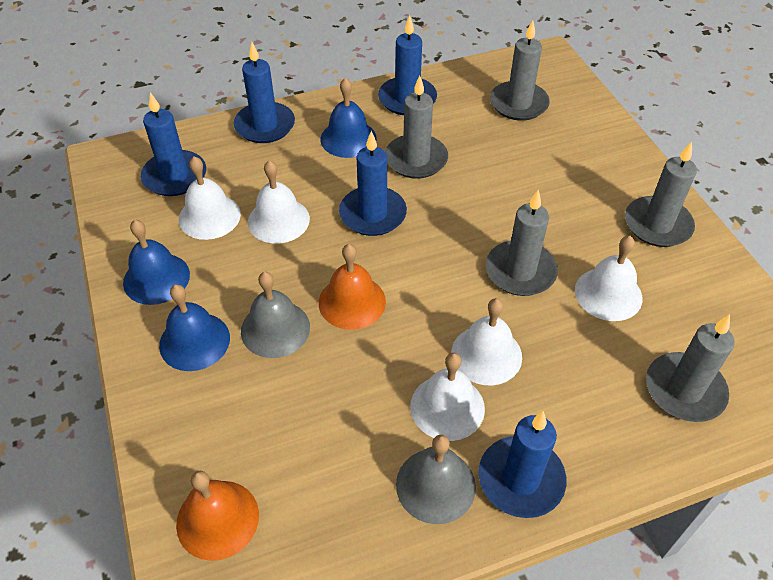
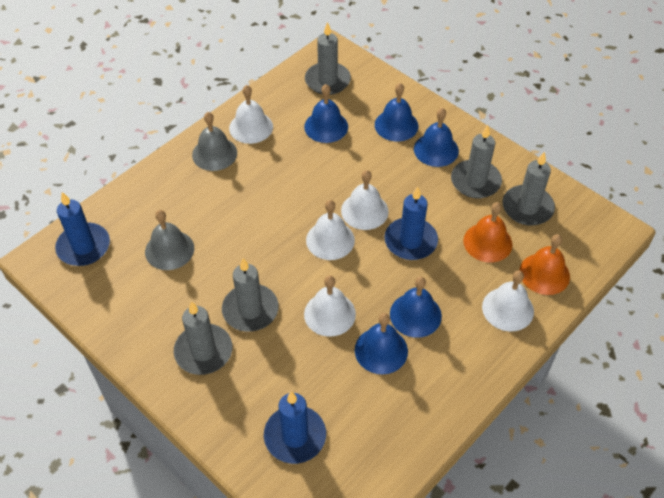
blue bell: [123,220,190,305] [159,285,230,371] [320,78,377,158] = 3 -> [304,84,348,143] [355,313,408,374] [375,83,418,142] [390,277,442,338] [414,108,459,167] = 5
blue candle: [141,92,206,196] [234,42,295,143] [339,131,407,236] [378,15,437,115] [478,411,566,518] = 5 -> [55,192,110,266] [264,391,326,464] [384,186,438,260] = 3

